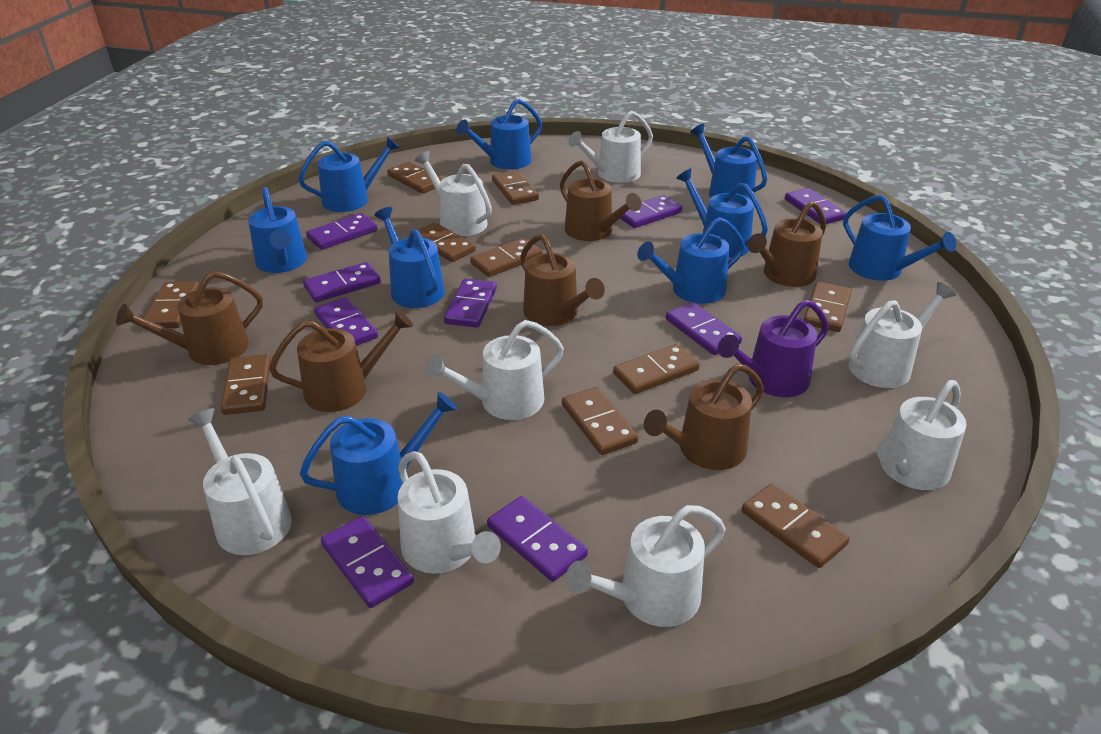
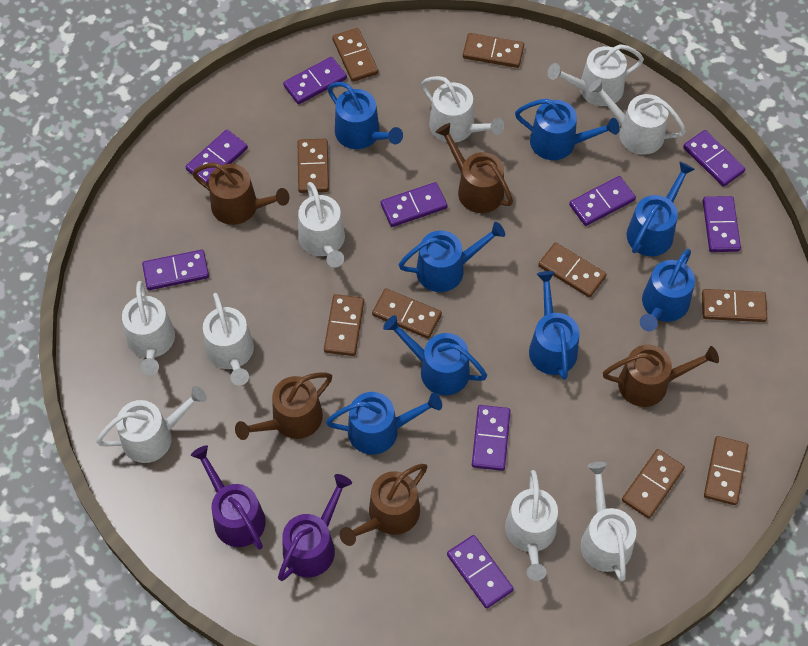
blue watering can: [248,187,307,273] [298,136,400,212] [300,392,458,515] [374,207,445,308] [456,99,542,169] [637,217,745,304] [676,168,768,258] [690,124,768,199] [843,195,956,281] = 9 -> [326,392,442,455] [327,82,403,149] [383,315,487,395] [399,222,505,292] [515,99,619,160] [529,271,580,380] [627,162,695,256] [640,249,695,331] = 8
brown domino: [143,281,200,328] [221,354,271,415] [387,162,443,194] [418,222,476,262] [470,238,543,277] [492,170,539,205] [562,387,638,455] [613,344,700,394] [742,484,850,568] [804,281,852,332] = 10 -> [298,139,329,193] [324,294,364,356] [332,28,379,82] [372,288,442,339] [463,33,524,68] [538,242,607,298] [622,449,685,519] [702,289,767,322] [704,436,748,505] = 9
brown watering can: [116,271,263,365] [269,310,413,412] [520,234,605,326] [560,160,642,241] [644,364,764,470] [747,201,826,287] = 6 -> [192,163,289,225] [235,372,332,440] [340,464,427,546] [436,123,513,213] [603,345,719,407] = 5
purple watering can: [718,300,829,397] = 1 -> [191,445,265,550] [278,474,352,581] = 2
white watering can: [188,408,292,555] [398,451,501,574] [415,151,492,236] [426,320,564,420] [566,505,726,627] [568,111,653,183] [849,282,956,388] [877,380,966,490] = 8 -> [96,386,207,463] [122,281,175,375] [203,293,254,386] [298,182,345,268] [421,76,504,143] [505,470,558,581] [548,44,644,106] [581,462,636,582] [589,79,686,155] = 9

